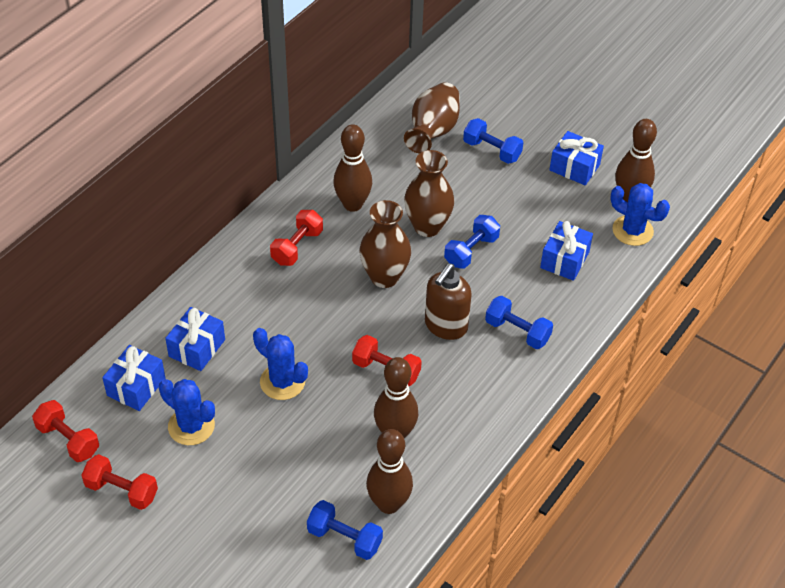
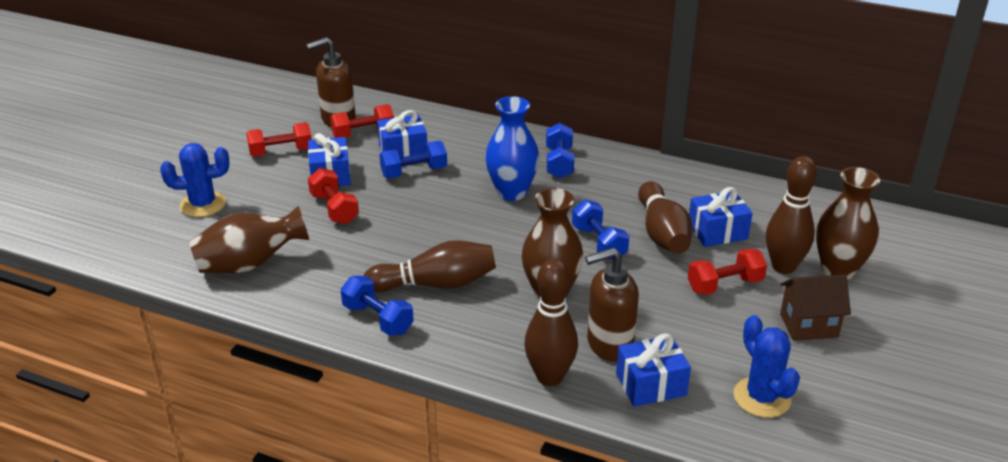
blue cactus: [159,379,215,445] [253,328,308,400] [610,183,670,246] = 3 -> [160,143,229,217] [733,315,800,418] = 2
blue vase: none = 0 -> [485,96,539,201] = 1
brown house: none = 0 -> [780,274,851,341] = 1
brown soap dispenser: [425,263,472,340] = 1 -> [306,37,356,127] [585,248,639,362] = 2

